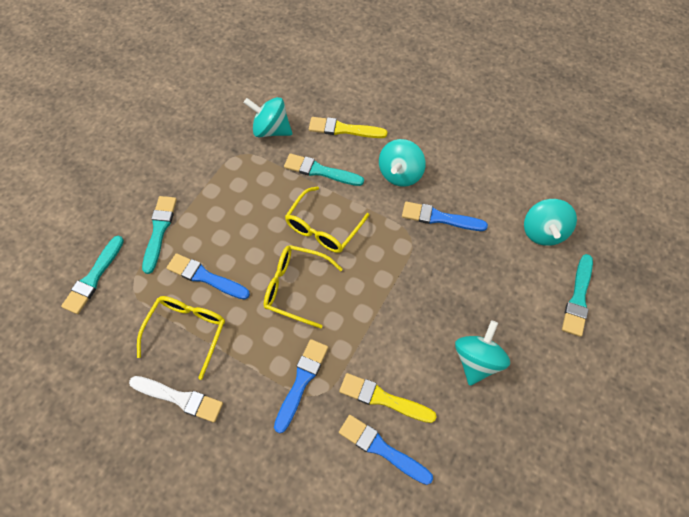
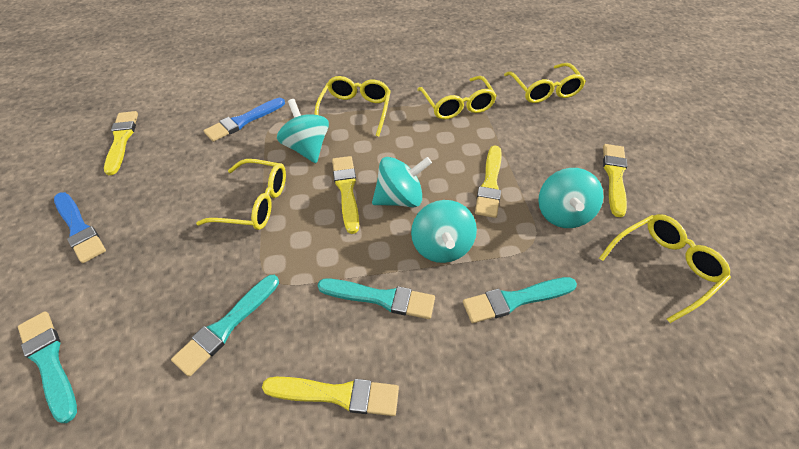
blue brush: [166,253,250,300] [274,339,328,433] [339,415,433,485] [402,201,488,231] = 4 -> [54,192,106,263] [204,98,285,142] = 2
white brush: [129,376,223,423] = 1 -> none = 0
yellow brush: [309,117,387,138] [339,373,437,423] = 2 -> [104,111,138,175] [262,377,399,416] [332,156,359,234] [475,145,502,218] [603,144,627,217] = 5
yellow glasses: [137,296,225,380] [264,245,343,328] [285,186,369,253] = 3 -> [196,159,286,230] [315,76,391,137] [417,76,497,120] [504,63,586,103] [599,214,731,323] = 5

